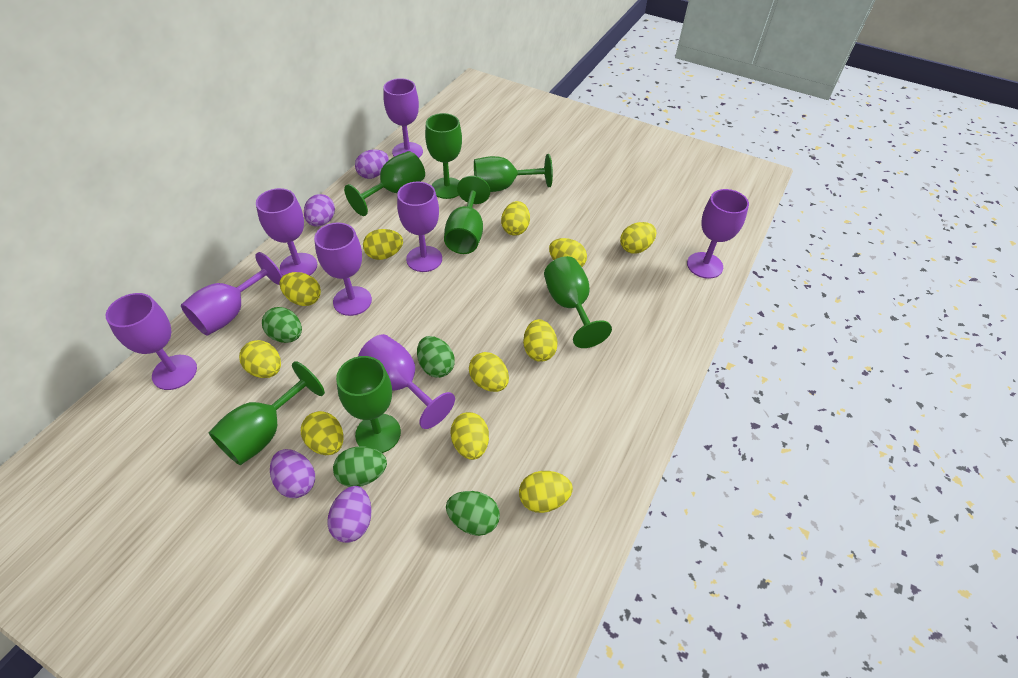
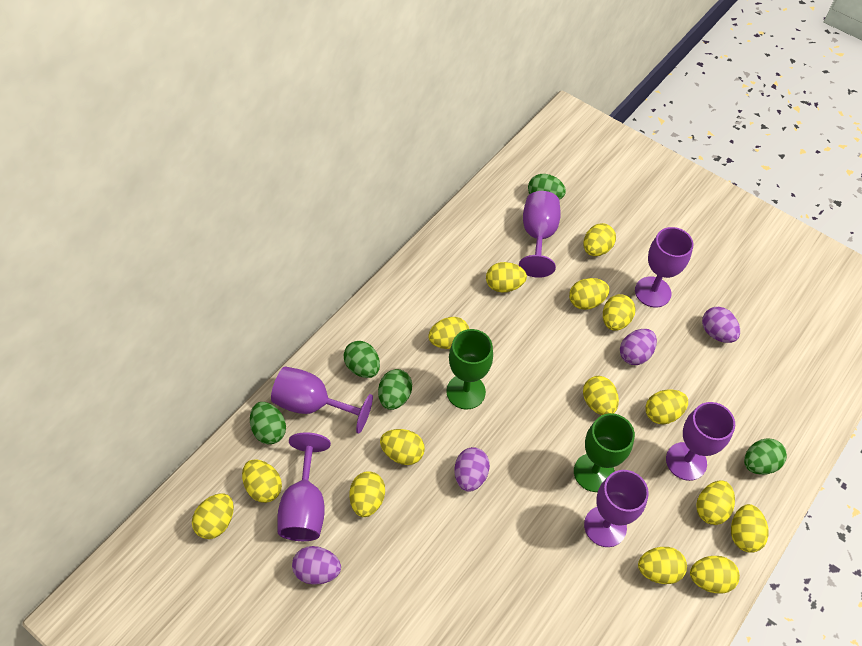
green egg: [262,307,302,343] [333,446,387,487] [417,336,455,378] [446,491,500,536] = 4 -> [250,402,286,444] [343,341,380,378] [378,369,412,410] [528,174,566,200] [744,438,787,475] = 5
green goblet: [208,361,325,465] [336,356,401,453] [344,151,425,216] [425,113,462,199] [444,176,490,254] [474,154,553,192] [544,256,612,348] = 7 -> [446,329,493,409] [574,413,635,492] = 2
purple goblet: [106,293,197,390] [181,252,283,335] [256,188,317,276] [314,222,372,316] [358,334,455,429] [383,78,423,158] [397,182,442,272] [687,189,749,279] = 8 -> [271,366,373,434] [277,432,331,541] [519,191,561,278] [584,470,649,547] [635,227,694,307] [666,402,735,481] = 6
yellow egg: [239,340,281,378] [279,272,321,306] [301,411,344,455] [363,229,403,260] [450,412,489,460] [469,352,509,392] [501,201,530,236] [519,471,573,513] [523,319,558,362] [549,238,587,267] [620,222,657,254] = 11 -> [192,493,234,539] [242,459,282,503] [350,471,385,517] [380,429,425,465] [428,317,469,349] [486,262,527,292] [569,278,610,310] [583,376,619,415] [584,223,616,256] [603,294,635,331] [638,547,687,584] [645,390,688,424] [690,556,740,594] [696,480,735,525] [731,504,769,553] = 15

